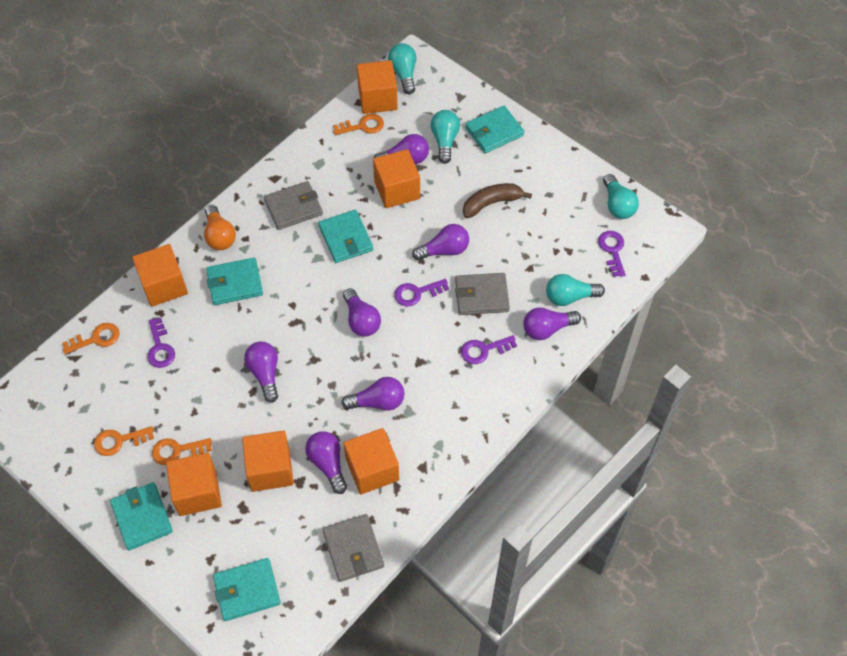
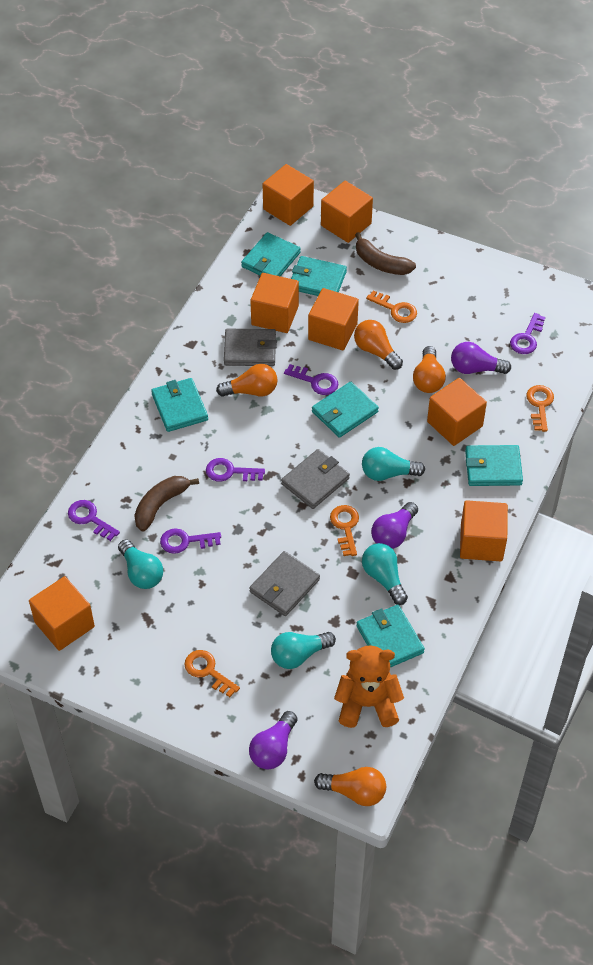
brown banana: [463,183,532,218] = 1 -> [134,476,199,532] [355,232,416,275] = 2
orange cube: [132,244,188,307] [166,453,222,516] [242,431,294,492] [344,428,399,495] [357,60,398,114] [373,149,420,208] = 6 -> [29,576,95,651] [250,273,299,333] [263,164,314,226] [308,288,359,351] [321,181,373,243] [427,378,487,446] [460,500,508,561] = 7
orange light bulb: [204,205,236,250] = 1 -> [216,364,277,397] [314,767,386,806] [354,320,403,370] [413,346,446,393] = 4
orange teddy bear: none = 0 -> [334,645,404,728] = 1
purple key: [147,318,175,368] [394,279,449,306] [461,335,517,364] [598,231,626,277] = 4 -> [68,500,120,541] [160,528,221,554] [206,458,265,482] [284,364,339,395] [510,313,545,354] = 5
purple light bulb: [244,342,278,403] [305,431,347,494] [341,377,405,411] [343,288,381,337] [374,134,429,164] [412,224,469,261] [523,307,581,340] = 7 -> [249,711,297,770] [371,502,418,549] [451,342,511,374] = 3
turquoise wallet: [110,482,173,550] [206,258,263,305] [213,558,281,621] [318,210,373,263] [465,106,524,153] = 5 -> [151,378,208,432] [241,232,301,276] [291,256,347,296] [312,382,379,438] [356,605,425,668] [465,445,523,486] = 6

